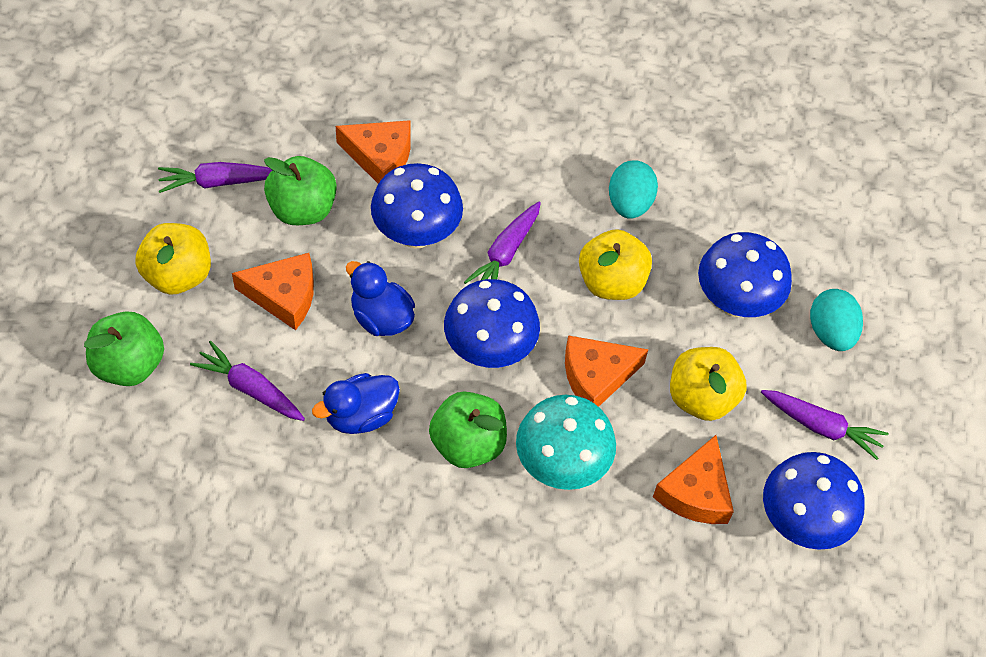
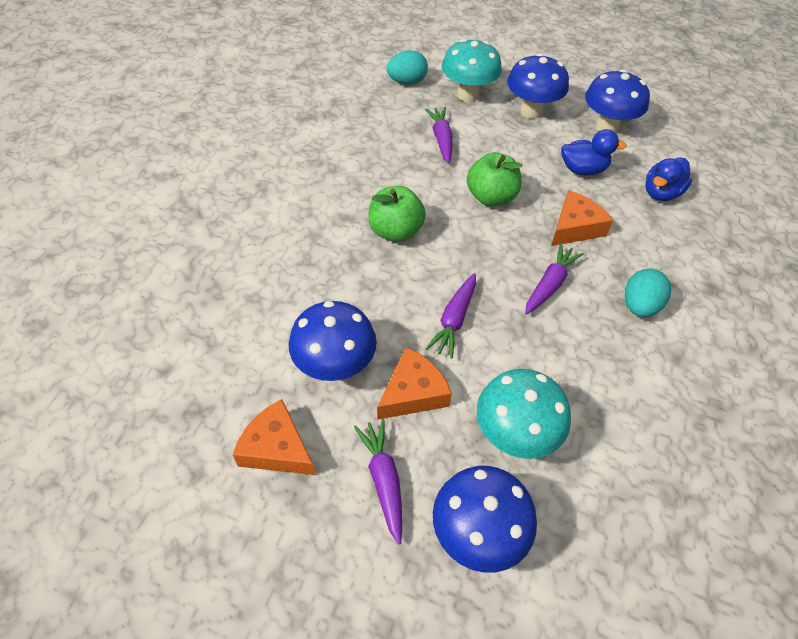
green apple: [84,312,164,386] [264,156,337,225] [429,392,507,468] = 3 -> [368,186,426,242] [467,152,523,207] = 2
orange cheese: [232,253,314,330] [336,120,411,184] [565,335,648,407] [653,435,734,524] = 4 -> [233,399,316,475] [377,347,452,420] [551,190,613,246] = 3
turquoise mushroom: [516,395,616,490] = 1 -> [442,39,502,102] [477,369,571,459] = 2
yellow apple: [135,223,211,295] [579,229,652,300] [670,347,747,421] = 3 -> none = 0

